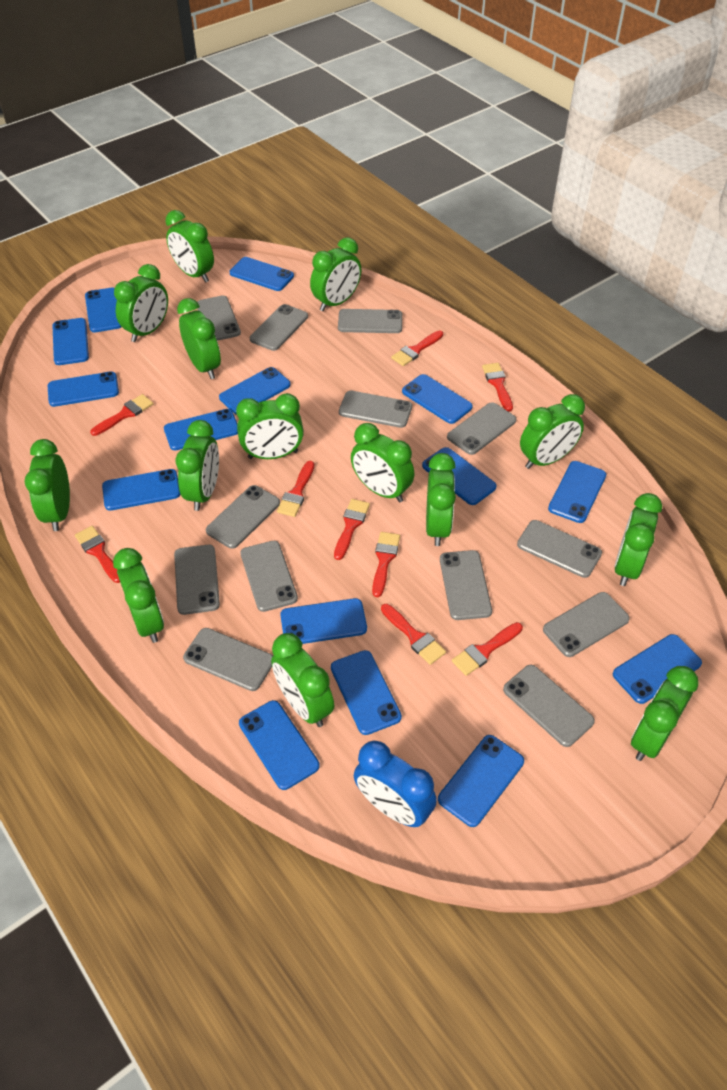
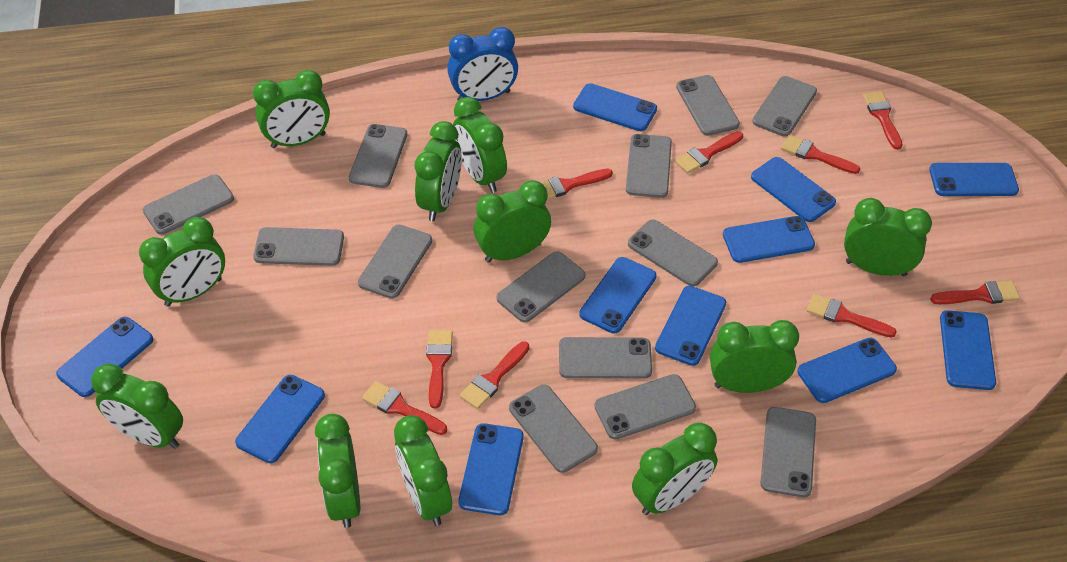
blue phone: [48,372,119,407] [53,318,89,365] [85,288,121,333] [102,469,180,511] [164,409,238,450] [219,367,291,415] [230,257,294,291] [239,700,320,790] [280,598,367,644] [331,650,402,735] [402,374,473,424] [422,447,497,505] [438,735,524,827] [548,461,606,523] [613,634,702,704] = 15 -> [56,317,153,397] [235,375,325,463] [458,423,524,515] [573,83,657,131] [579,257,657,333] [655,286,726,366] [723,216,815,263] [751,157,836,222] [797,338,897,403] [929,163,1019,196] [940,310,996,390] = 11
green clock: [24,439,70,531] [113,548,164,643] [114,264,168,342] [165,210,214,283] [176,420,219,511] [177,298,221,379] [236,393,304,459] [271,633,334,727] [310,237,361,311] [351,423,414,502] [426,453,456,546] [520,394,585,469] [614,493,662,586] [631,666,699,761] = 14 -> [91,363,183,449] [139,217,225,307] [253,70,330,148] [315,414,360,528] [394,415,452,526] [415,121,462,221] [453,97,507,193] [474,180,551,263] [632,422,718,515] [710,320,799,393] [844,198,932,276] = 11

